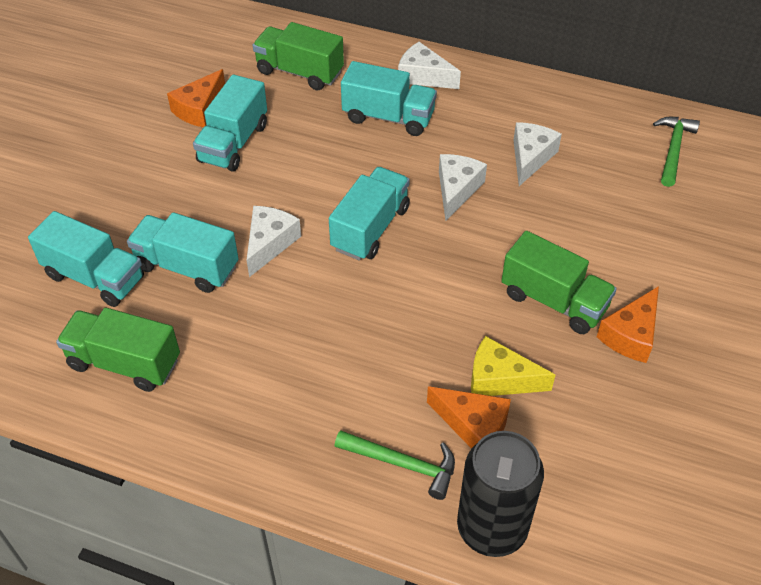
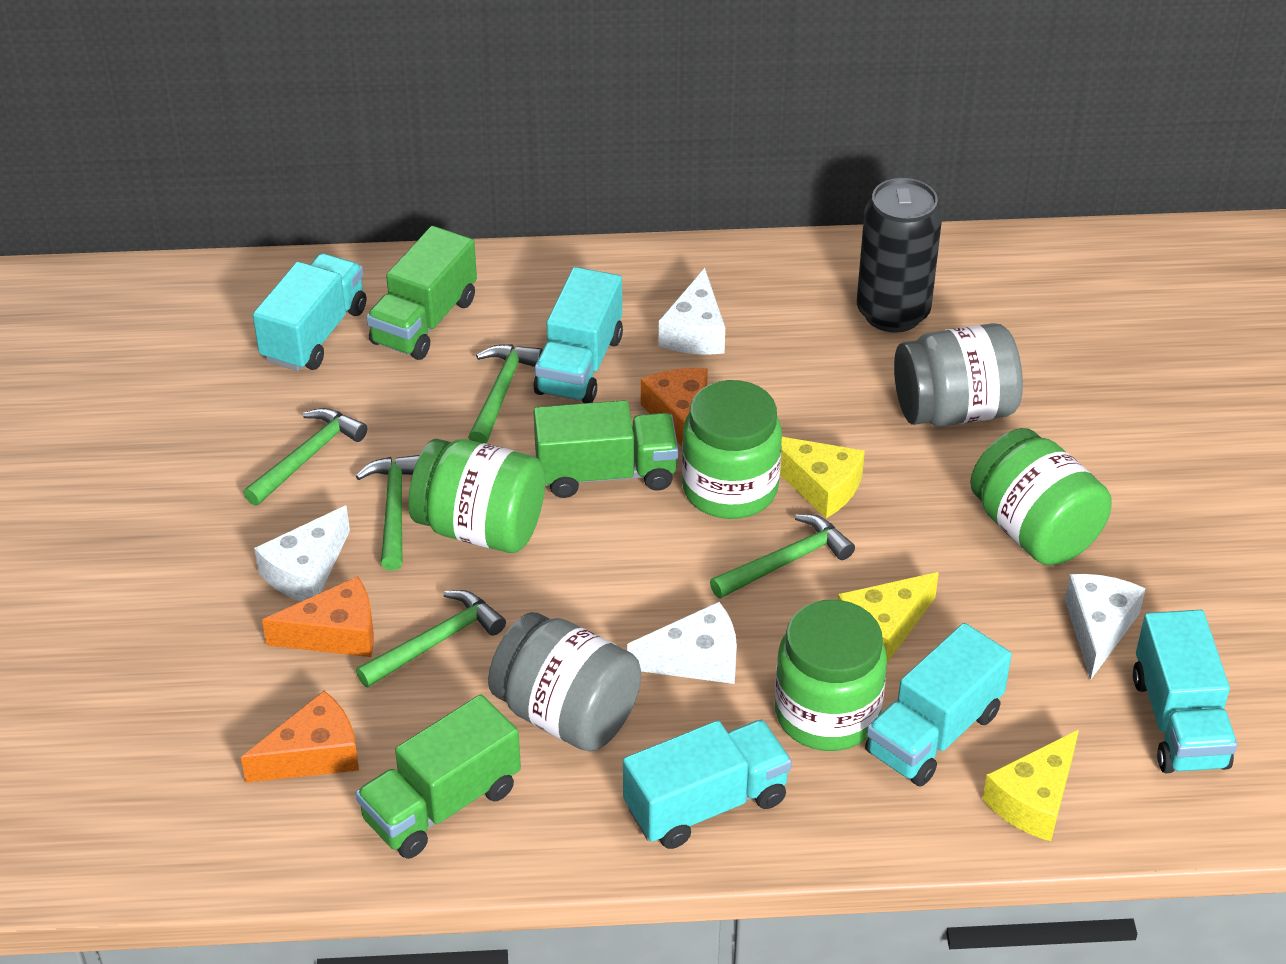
green hammer: [335,430,455,500] [653,117,700,187] = 2 -> [243,408,367,506] [356,455,420,571] [356,590,506,688] [468,344,543,444] [710,514,855,599] = 5
green jar: none = 0 -> [408,439,545,553] [682,380,782,519] [775,600,887,751] [970,428,1112,566] = 4
grey jar: none = 0 -> [488,612,641,752] [894,323,1023,427] = 2
yellow cheese: [471,336,555,396] = 1 -> [780,437,865,518] [838,572,939,663] [982,730,1079,841] = 3

